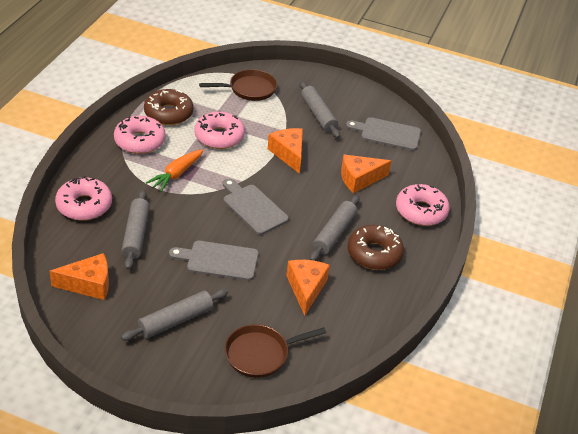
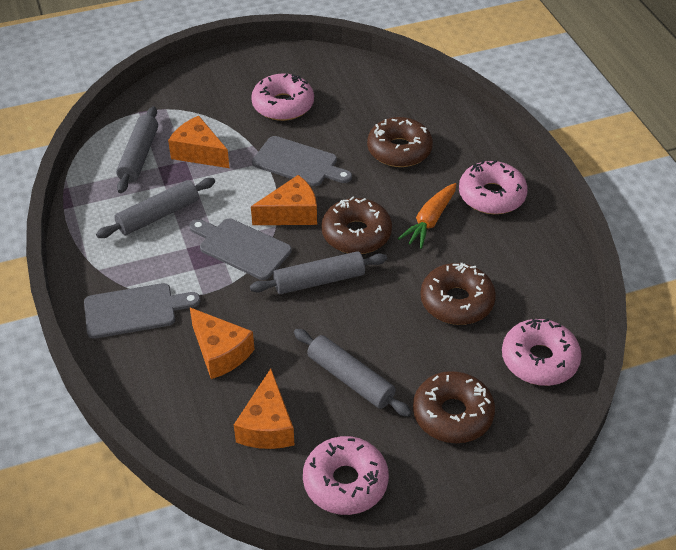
brown donut: [144,89,193,125] [348,225,404,270] = 2 -> [321,196,392,254] [367,117,433,167] [413,371,495,443] [420,263,496,325] = 4
brown pan: [199,69,277,101] [225,324,326,378] = 2 -> none = 0

